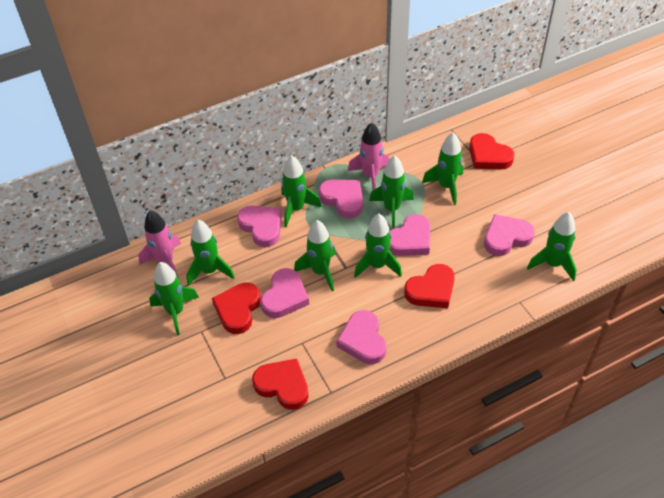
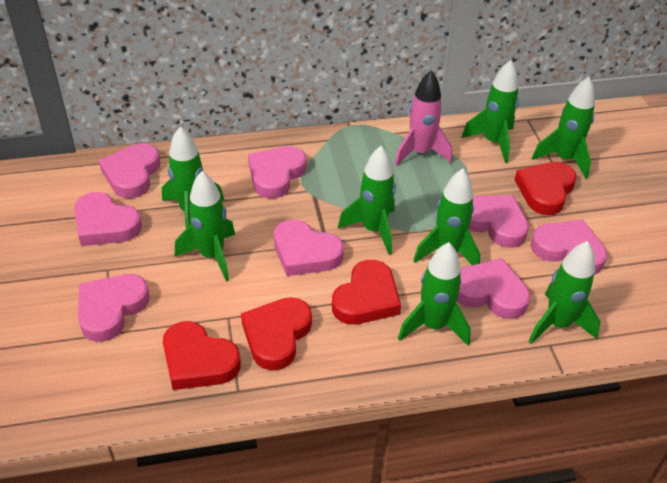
pink heart: [237,205,282,247] [260,268,309,318] [319,180,363,218] [336,310,386,364] [390,214,431,256] [484,214,535,256] = 6 -> [74,192,142,246] [78,274,150,342] [99,143,161,198] [248,146,306,199] [274,219,344,276] [457,258,530,319] [469,195,529,248] [530,219,607,274] = 8
pink rocket: [138,210,181,279] [348,122,389,190] = 2 -> [395,70,452,166] = 1

